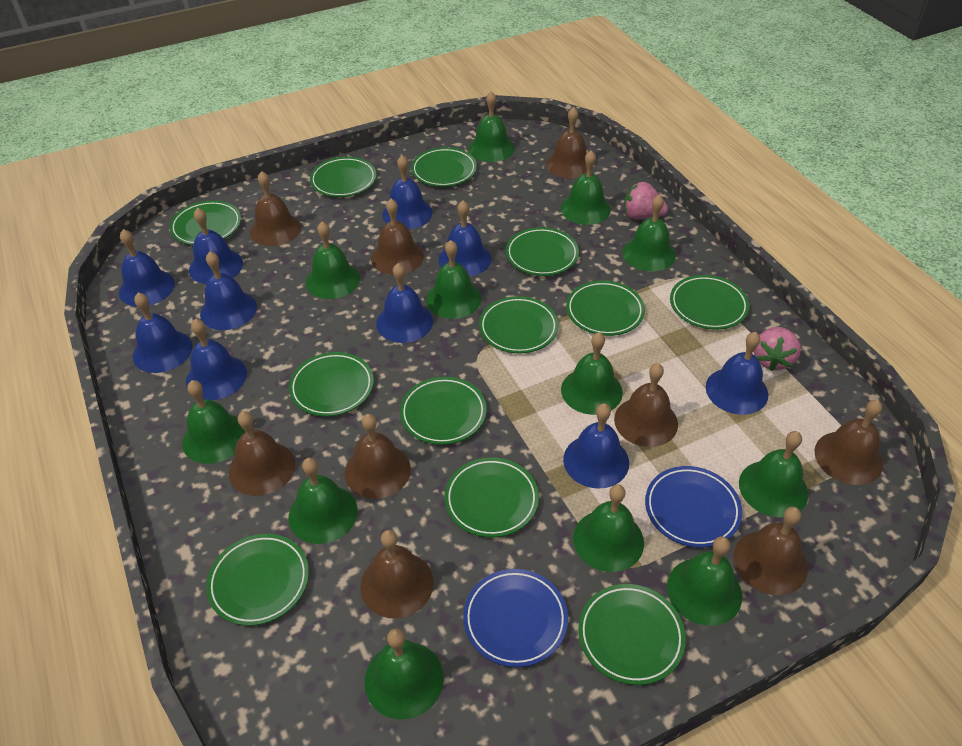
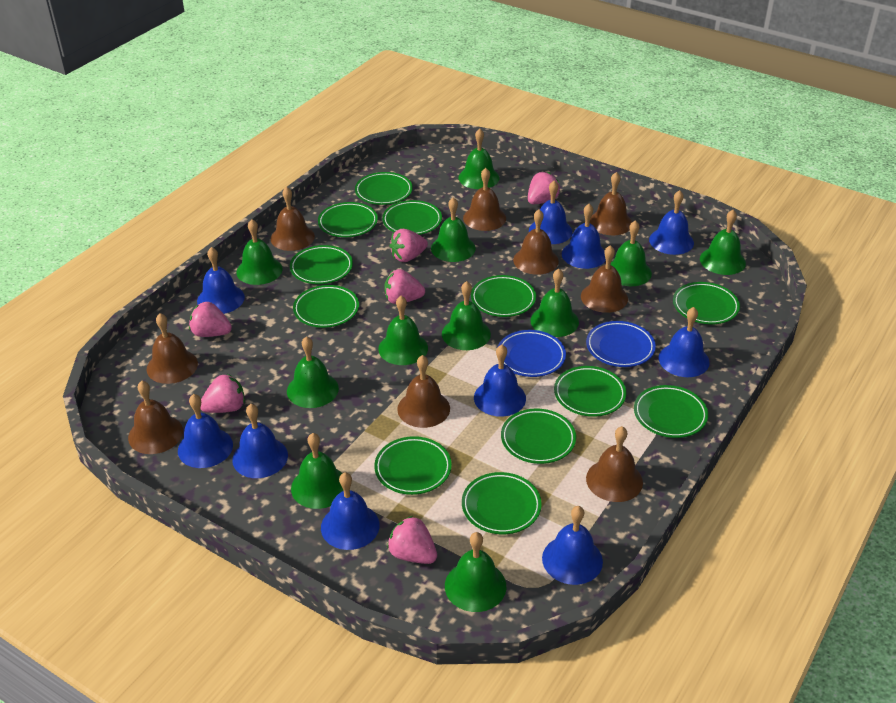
green bell: [182,380,246,464] [289,458,357,544] [306,222,360,299] [365,628,444,719] [426,240,481,319] [468,91,515,162] [561,150,611,225] [561,332,623,415] [573,484,644,572] [622,195,676,271] [667,536,742,626] [739,431,808,517] = 12 -> [236,219,283,285] [287,336,339,408] [291,433,344,509] [378,296,428,365] [431,197,476,262] [442,281,491,350] [445,532,506,612] [458,129,500,189] [530,269,579,337] [611,220,652,286] [700,210,746,275] = 11
pink strawberry: [624,182,668,219] [753,327,801,371] = 2 -> [189,302,232,337] [201,374,245,413] [384,269,425,304] [387,516,437,564] [390,229,428,262] [528,172,560,204] = 6

